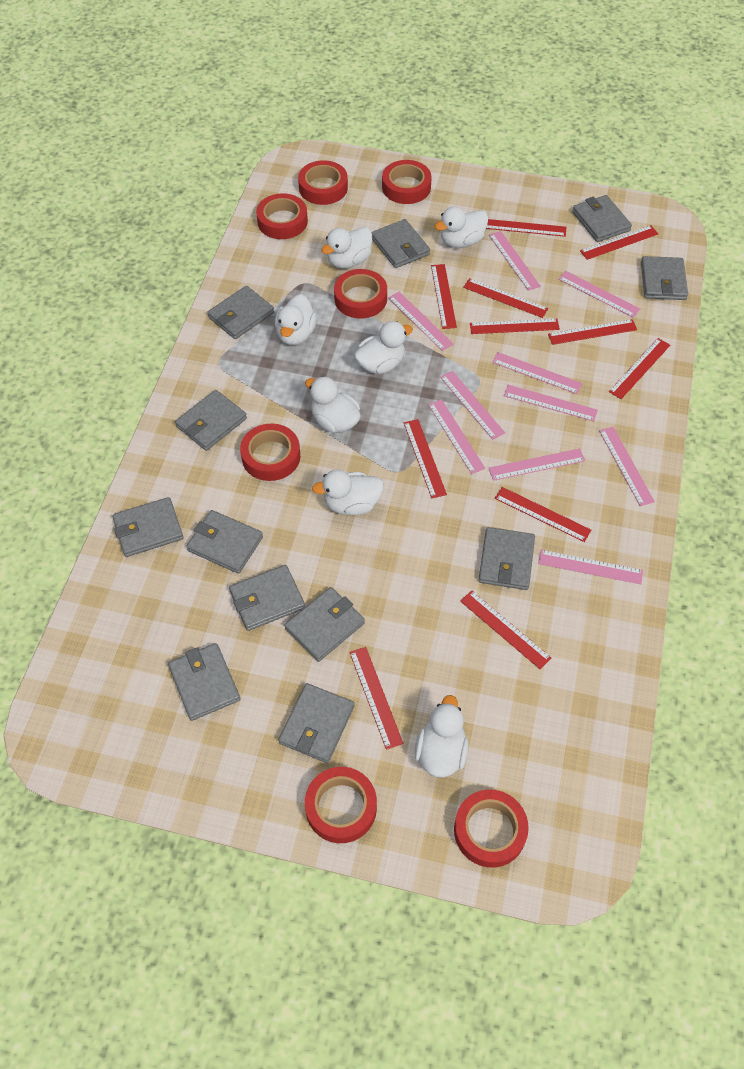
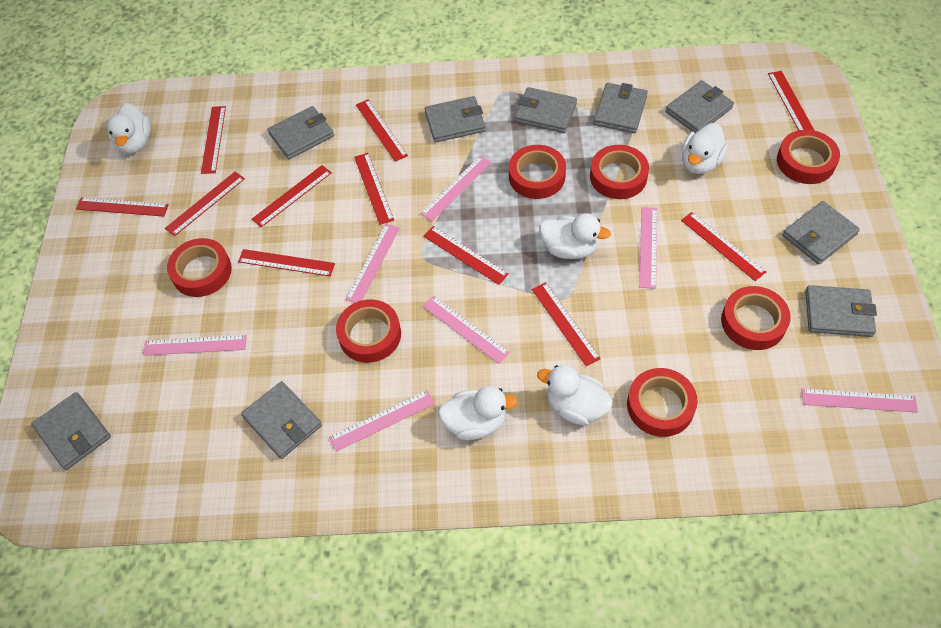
grey wallet: [112,497,183,557] [168,643,240,721] [175,390,247,451] [186,510,263,574] [207,286,274,339] [229,565,305,631] [278,683,354,763] [284,587,365,662] [371,219,430,268] [478,527,535,590] [572,195,632,242] [641,256,688,300] = 12 -> [32,392,111,470] [241,381,322,459] [268,106,334,159] [425,96,486,142] [515,87,577,133] [594,83,648,133] [665,80,734,133] [782,201,860,265] [805,285,877,337] = 9
pink ruler: [388,292,453,351] [428,399,485,474] [440,371,505,440] [489,231,541,291] [489,448,585,481] [492,352,583,394] [504,385,598,421] [538,550,643,584] [558,271,640,318] [599,427,655,506] = 10 -> [143,335,247,356] [329,390,435,452] [345,224,400,303] [420,156,491,221] [423,296,510,364] [639,207,657,289] [802,388,918,412] = 7
white duck: [275,294,317,345] [305,376,361,433] [312,469,384,515] [321,227,372,269] [354,321,413,374] [415,695,469,777] [435,206,488,248] = 7 -> [107,103,151,154] [438,386,518,440] [537,365,613,425] [539,213,611,259] [682,123,728,174] = 5

